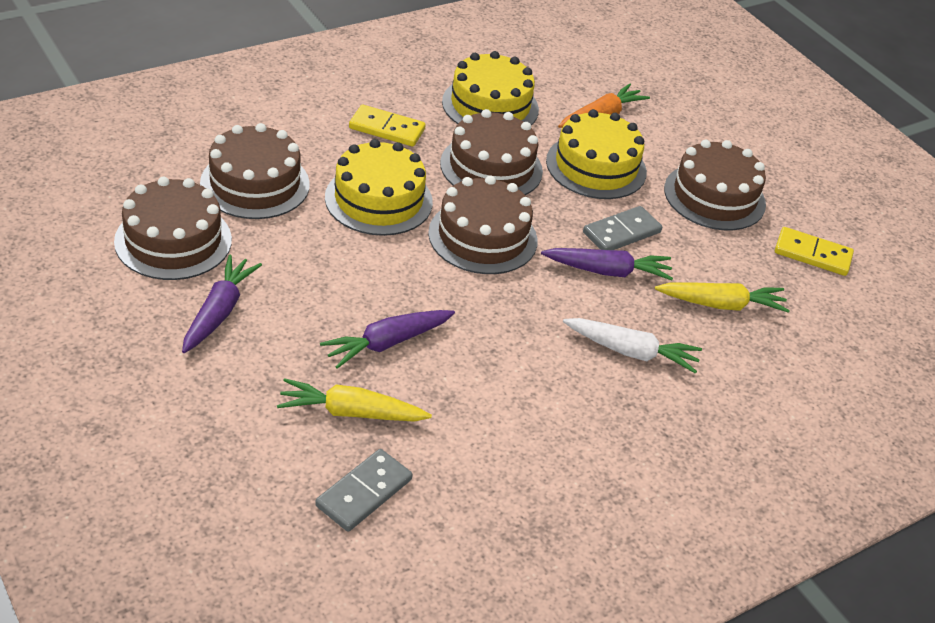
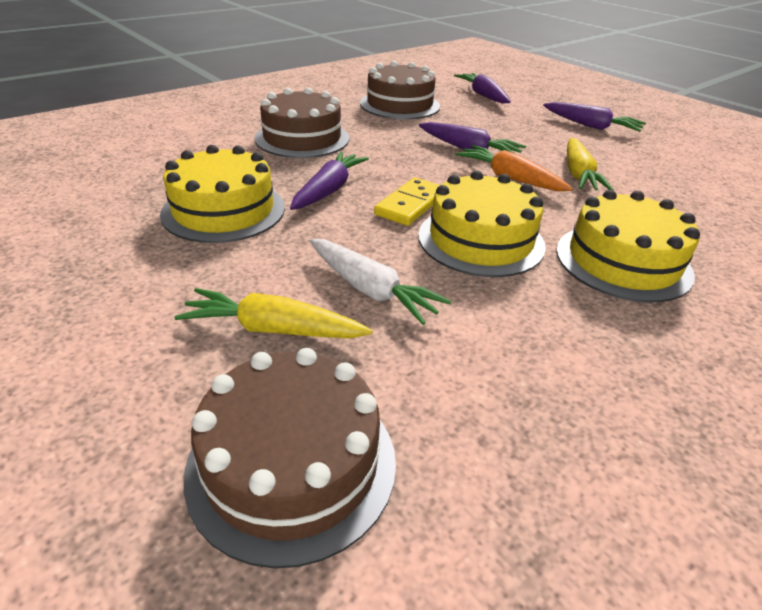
brown cake: [114,177,232,280] [200,123,310,219] [428,175,538,274] [440,109,543,195] [664,139,766,230] = 5 -> [184,348,396,568] [255,87,349,158] [360,61,440,119] = 3
grey domino: [316,449,413,532] [583,206,662,250] = 2 -> none = 0
purple carrot: [182,254,262,353] [320,310,455,369] [541,248,673,280] = 3 -> [290,152,369,210] [419,122,526,153] [454,73,511,103] [543,102,646,132] = 4
yellow domino: [349,105,426,147] [775,227,854,276] = 2 -> [374,178,440,226] = 1

